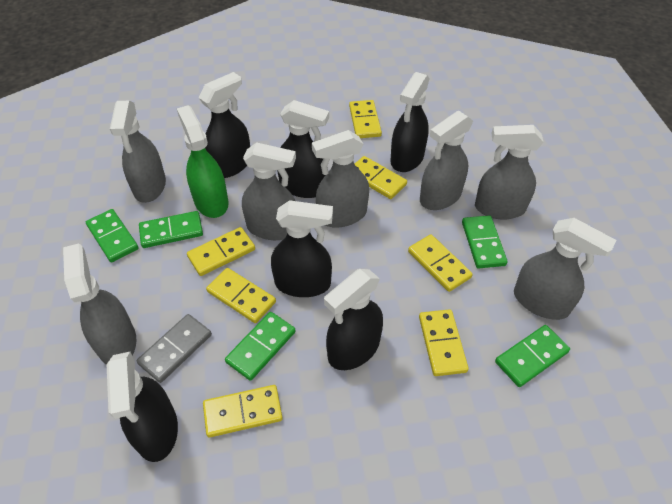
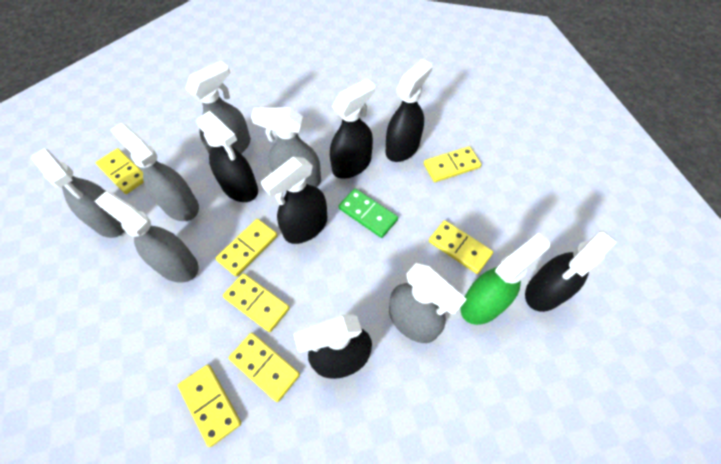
green domino: [86,209,139,263] [139,211,203,248] [225,312,296,381] [462,216,508,268] [495,325,570,387] = 5 -> [339,189,398,238] = 1
grey domino: [136,314,212,383] = 1 -> none = 0
grey spray bottle: [63,243,136,364] [110,101,166,203] [242,142,296,240] [312,130,369,228] [420,111,473,210] [475,125,544,219] [514,218,617,320] = 7 -> [32,148,125,238] [94,191,198,283] [110,123,199,221] [185,61,251,154] [251,107,321,187] [389,263,467,343] = 6

